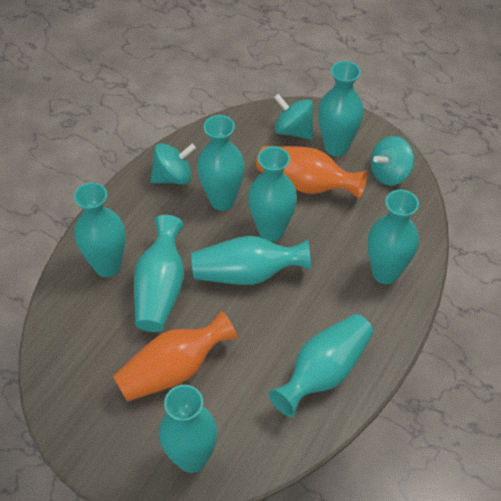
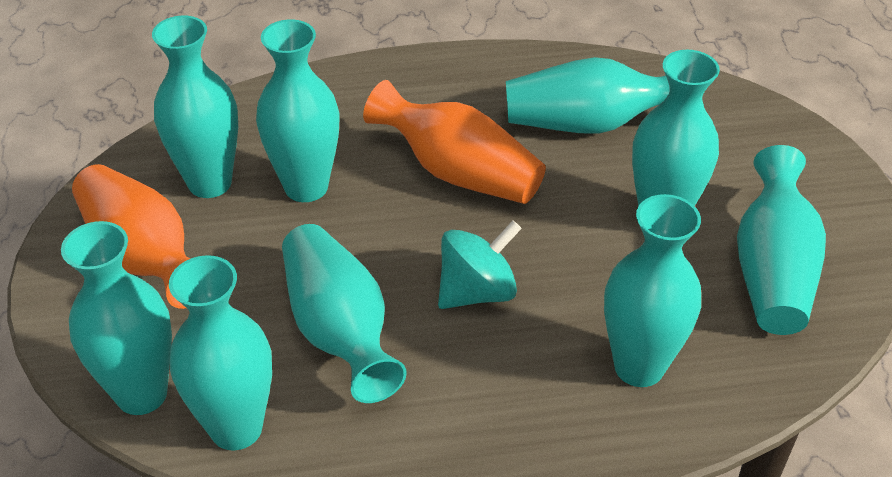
turquoise spinning top: [151,143,196,185] [274,94,313,140] [370,136,414,186] = 3 -> [438,221,522,309] = 1

